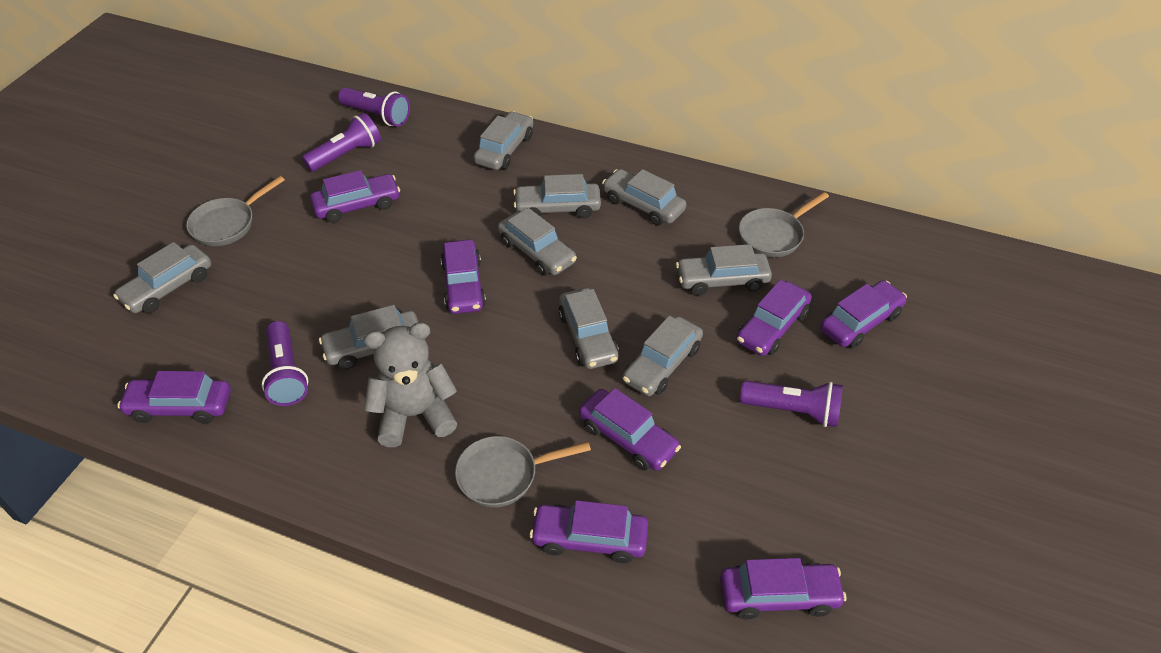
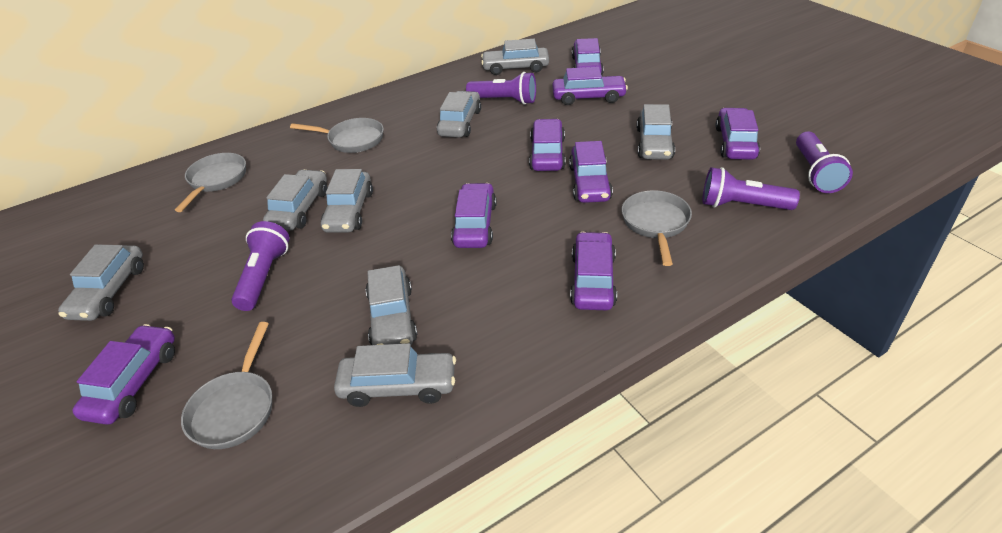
grey car: [113,242,211,313] [319,305,419,369] [474,111,533,170] [498,208,577,276] [513,174,601,218] [558,288,619,369] [602,169,686,226] [623,316,703,396] [676,244,772,296] = 9 -> [58,245,144,321] [263,169,327,231] [321,169,373,233] [334,343,456,407] [366,265,418,345] [437,91,481,137] [481,39,549,75] [637,104,675,160] = 8
grey pan: [186,176,285,246] [455,436,591,507] [739,192,829,257] = 3 -> [175,153,246,212] [181,322,272,449] [290,118,384,153] [622,190,692,266] = 4
grey teddy bear: [364,322,458,447] = 1 -> none = 0

